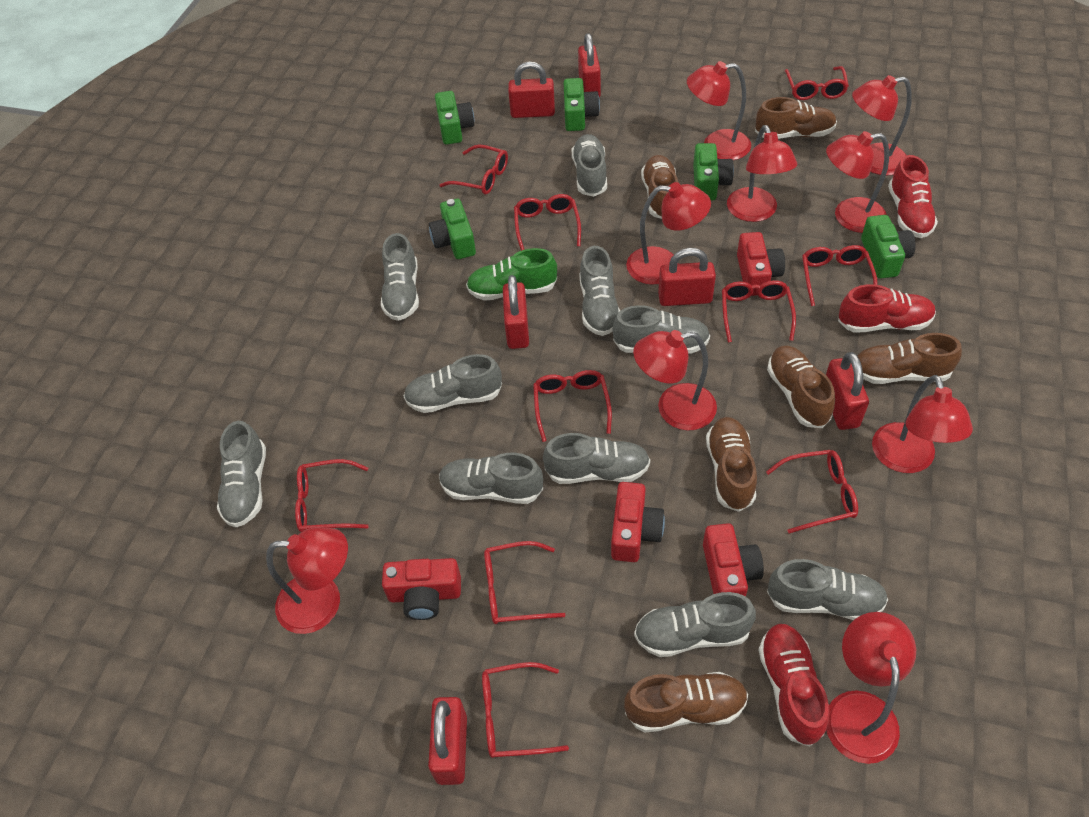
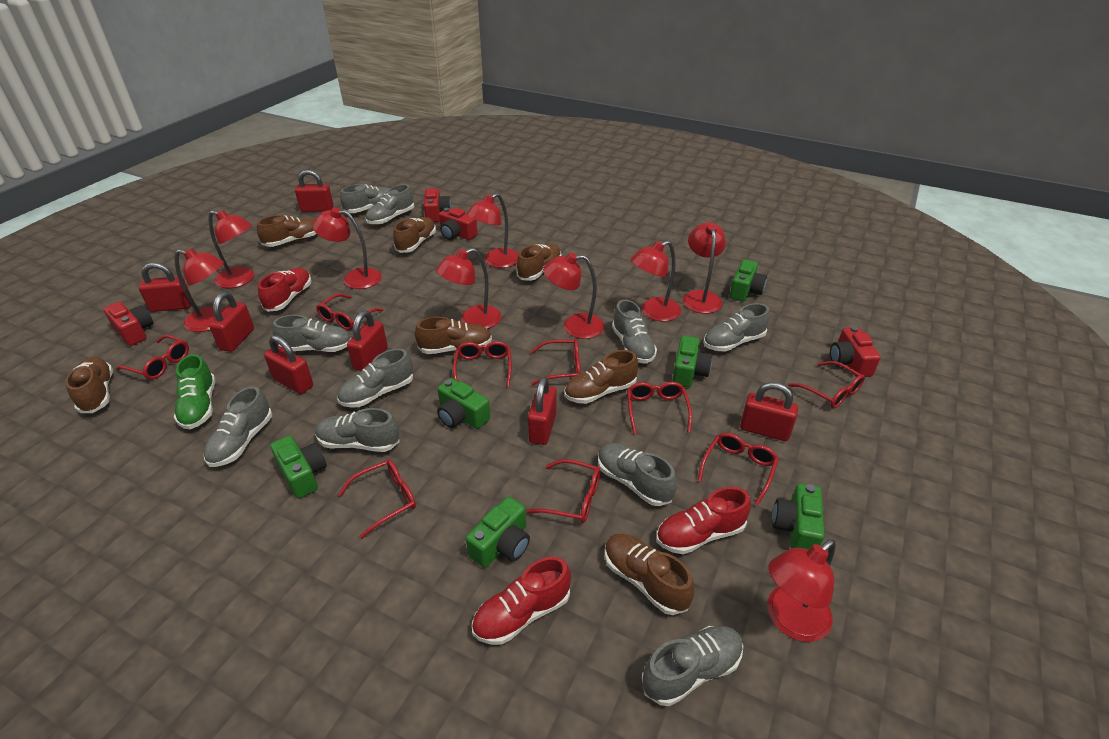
brown shoe: [624,672,748,732] [641,155,678,219] [706,417,757,512] [755,97,837,139] [767,346,835,428] [857,333,962,384] = 6 -> [65,357,113,413] [257,215,316,247] [393,217,436,253] [415,316,492,354] [517,243,562,281] [564,350,638,404] [605,534,694,615] = 7
green camera: [429,199,476,259] [435,91,474,145] [564,78,600,131] [693,143,734,200] [861,215,915,278] = 5 -> [270,436,327,499] [437,378,490,429] [466,496,530,568] [672,336,712,387] [730,259,767,302] [772,483,825,550] = 6
red glasses: [295,459,369,532] [440,145,508,194] [482,662,569,758] [484,541,566,624] [514,194,581,251] [533,370,612,442] [722,280,796,343] [766,450,858,534] [785,66,849,100] [802,245,877,306] = 10 -> [116,335,189,380] [316,294,384,330] [338,460,416,539] [453,341,512,387] [526,459,601,523] [530,339,581,386] [627,382,692,434] [697,433,779,506] [788,361,865,408] = 9
red padlock: [428,697,467,785] [503,275,529,349] [508,62,555,118] [578,33,601,97] [658,248,716,306] [826,352,869,430] = 6 -> [139,262,191,312] [209,292,254,352] [264,335,313,394] [295,170,334,212] [347,311,388,371] [528,377,557,445] [740,382,798,441] = 7

